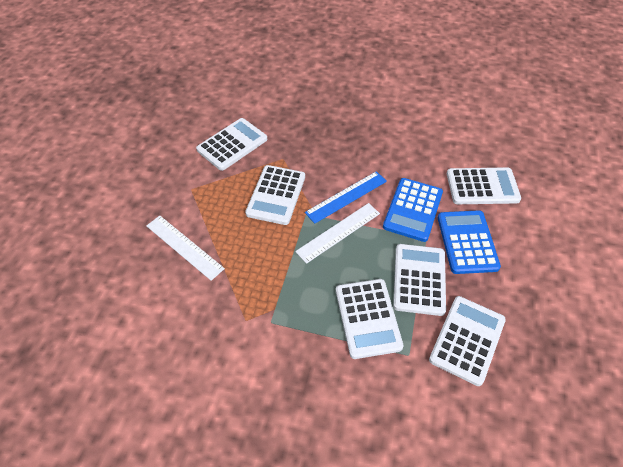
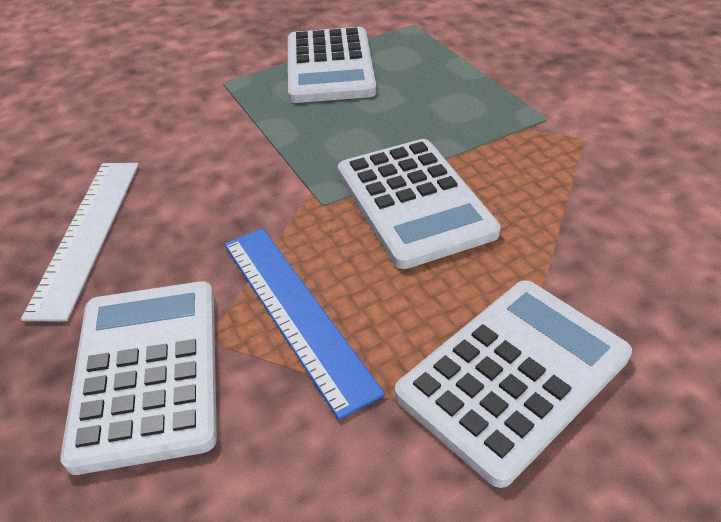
blue calculator: [383,178,443,242] [438,210,501,274] = 2 -> none = 0
white calculator: [196,118,267,171] [245,165,305,225] [336,279,404,359] [393,244,446,316] [429,296,506,386] [447,167,521,204] = 6 -> [60,281,217,475] [288,27,376,103] [338,139,501,269] [395,280,632,488] = 4
white ruler: [146,216,225,281] [295,203,380,264] = 2 -> [21,163,139,321] = 1

